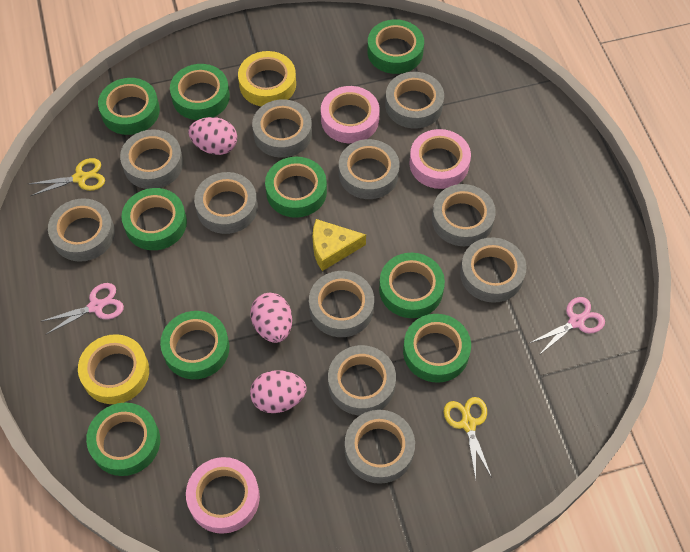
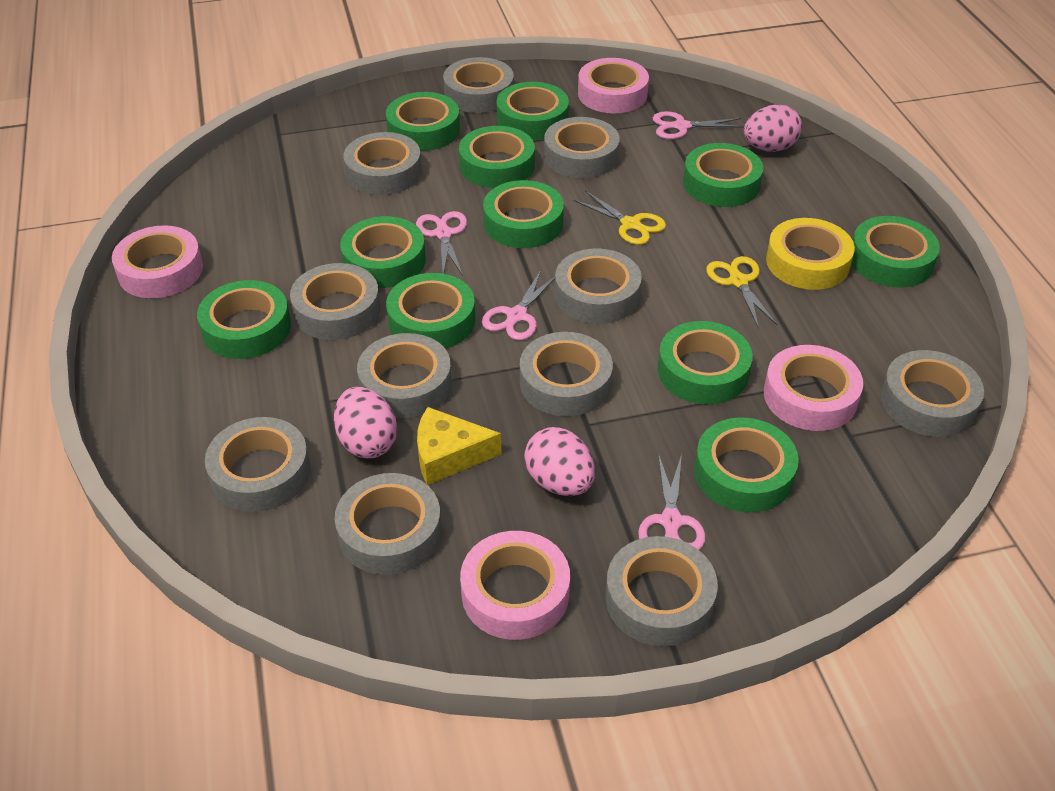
green tape: [86,403,160,476] [98,78,160,135] [121,188,187,250] [160,311,229,379] [170,64,230,120] [265,157,327,218] [367,19,424,74] [379,253,445,318] [403,314,471,383] = 9 -> [197,280,291,359] [340,216,426,288] [386,92,460,151] [386,273,475,349] [459,126,535,188] [483,180,564,248] [497,82,569,140] [658,321,753,404] [683,143,763,207] [694,417,799,512] [851,216,940,288] = 11
pink scissors: [41,283,124,334] [530,297,605,356] = 2 -> [416,211,467,276] [482,270,555,340] [638,453,705,550] [653,111,744,139] = 4
pink tape: [186,457,260,534] [321,86,380,143] [409,129,471,189] = 3 -> [112,225,203,298] [460,531,570,640] [578,58,649,113] [764,345,863,431] = 4
yellow tape: [78,334,149,404] [238,51,296,107] = 2 -> [766,218,855,290] = 1

